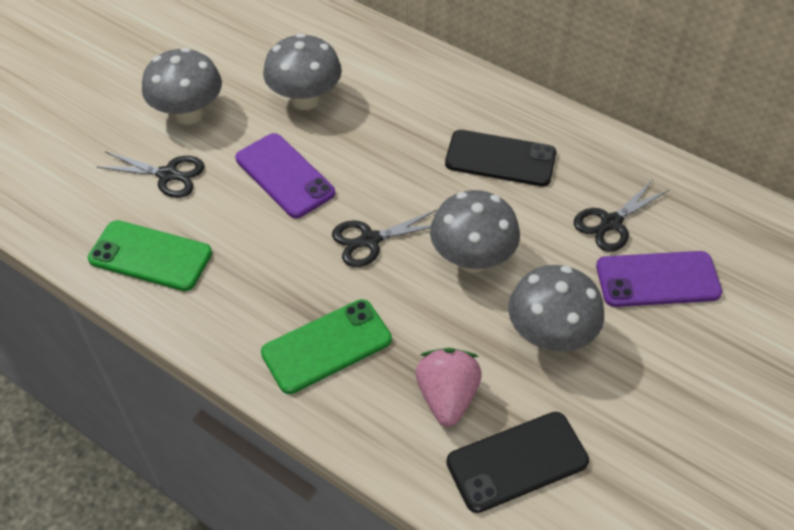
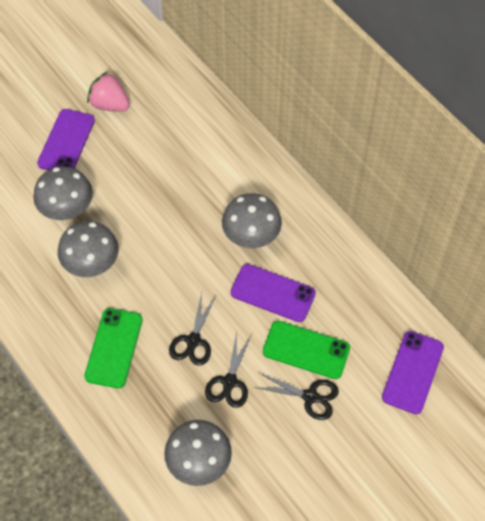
black phone: [445,130,556,186] [446,412,589,513] = 2 -> none = 0
purple phone: [235,133,335,218] [596,251,722,307] = 2 -> [37,109,95,170] [231,264,316,322] [382,331,444,414] = 3

